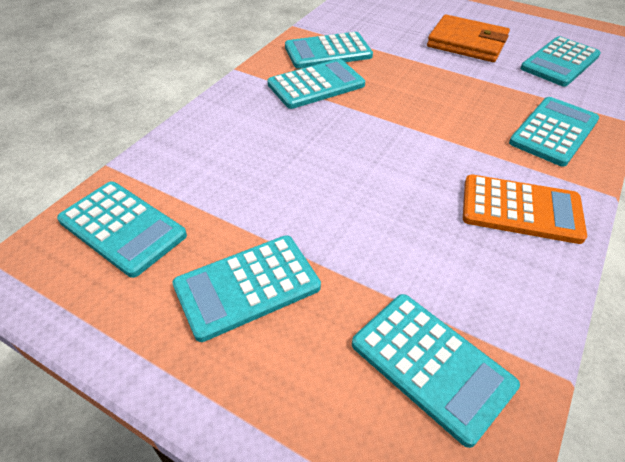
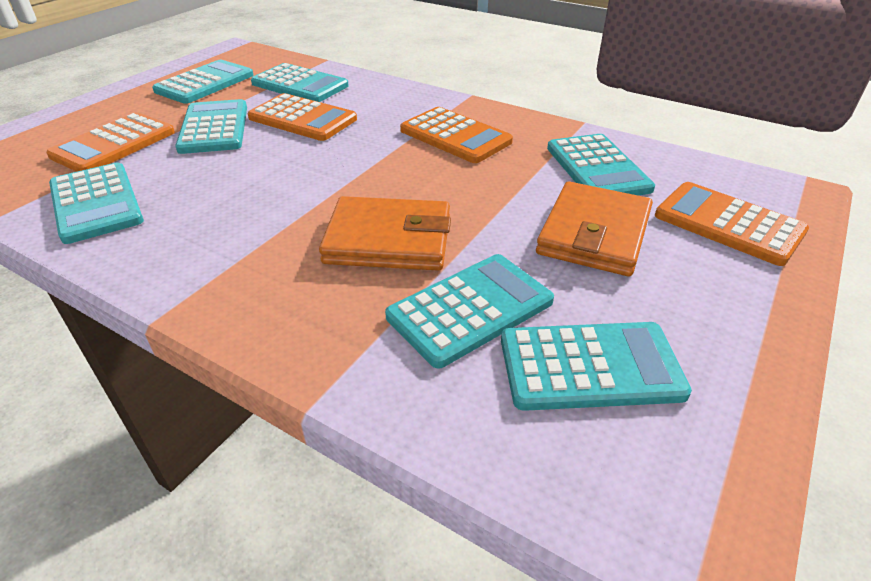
orange calculator: [463,175,587,244] = 1 -> [46,112,175,172] [247,93,357,141] [400,107,513,163] [655,182,809,266] = 4
orange wallet: [427,15,510,62] = 1 -> [319,196,451,271] [536,181,653,276] = 2

